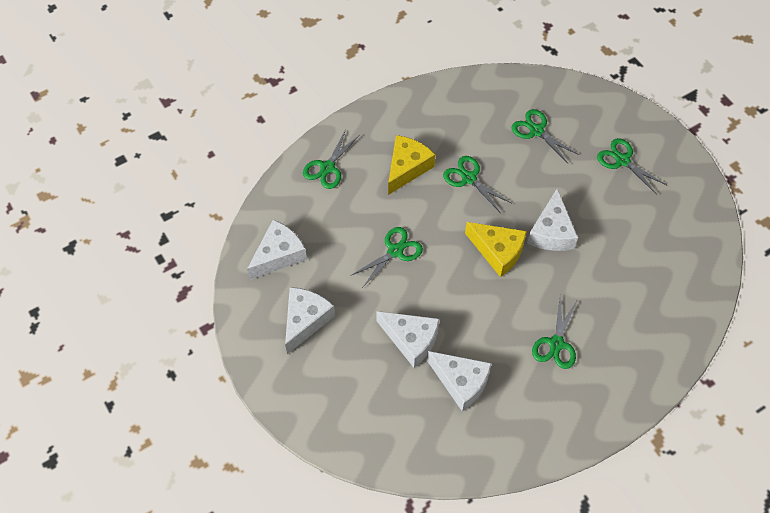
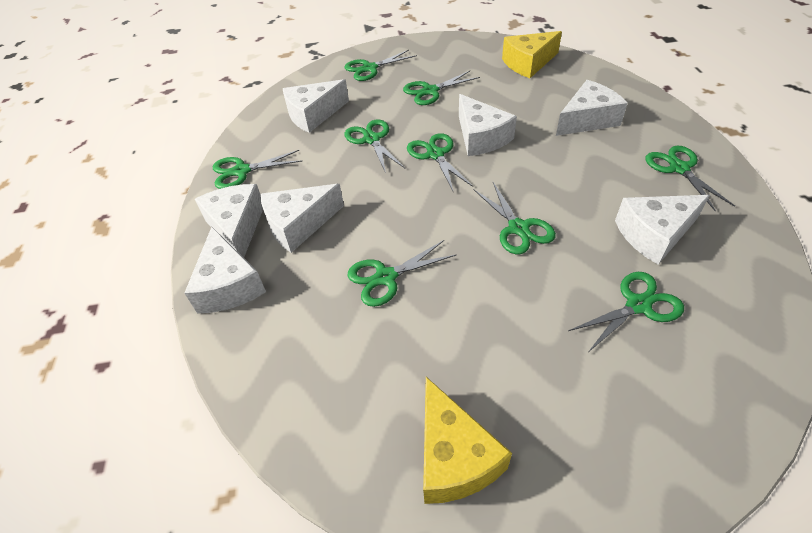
green scissors: [303,129,360,189] [350,227,423,288] [443,156,511,212] [511,109,579,163] [532,297,578,369] [597,138,667,195] = 6 -> [213,150,302,189] [344,119,405,173] [345,50,417,81] [348,240,457,307] [403,71,480,105] [407,133,473,191] [473,182,556,254] [568,272,684,351] [645,146,735,211] = 9
white cheese: [247,220,307,280] [285,287,335,354] [376,311,440,368] [427,351,492,412] [527,189,578,251] = 5 -> [185,227,266,314] [195,184,263,258] [261,184,344,253] [283,79,349,133] [459,94,517,156] [556,80,628,136] [615,195,710,264] = 7

